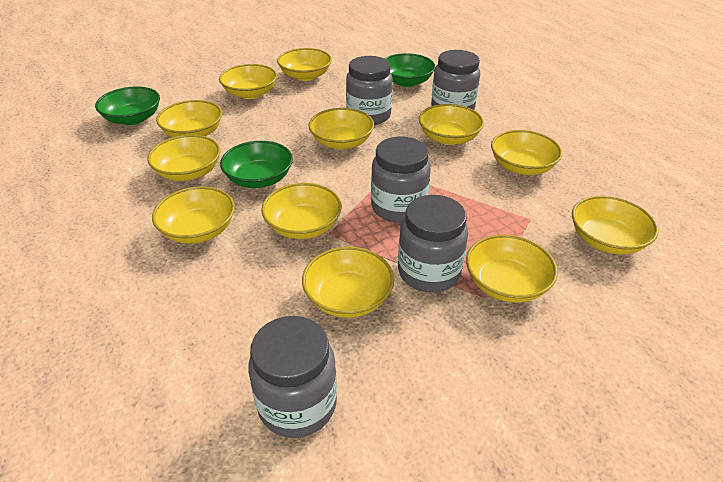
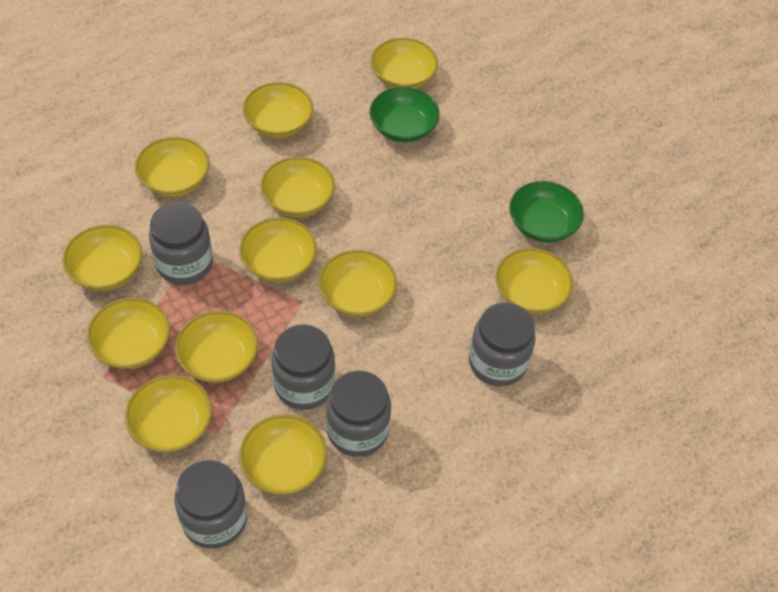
green bowl: [95,86,160,125] [220,141,293,188] [384,53,435,87] = 3 -> [370,87,440,142] [509,181,584,242] = 2

